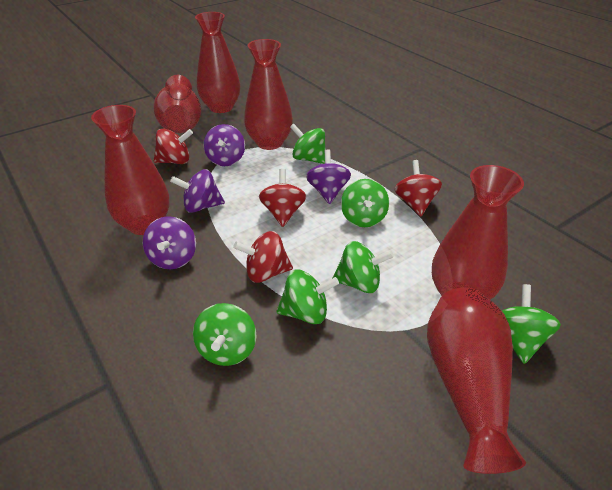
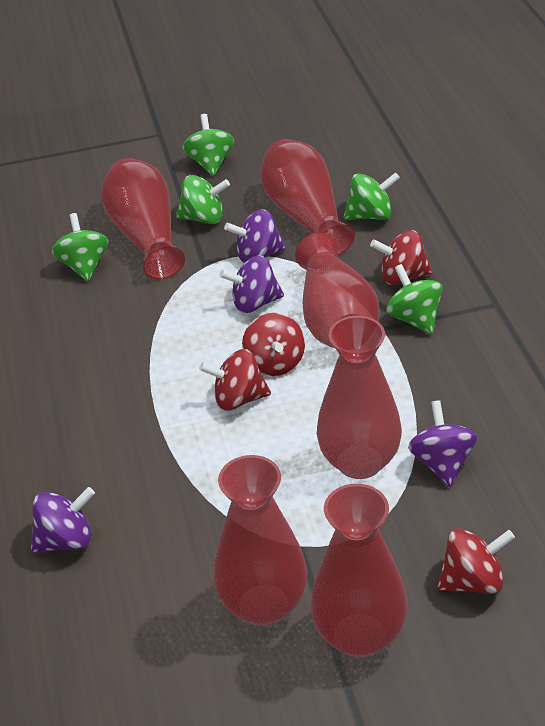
green spinning top: [193,303,257,366] [276,269,339,324] [290,124,326,164] [332,241,394,293] [341,179,389,227] [502,284,561,364] = 6 -> [52,213,108,281] [176,175,230,224] [182,114,234,176] [343,172,400,220] [386,264,443,335] = 5

